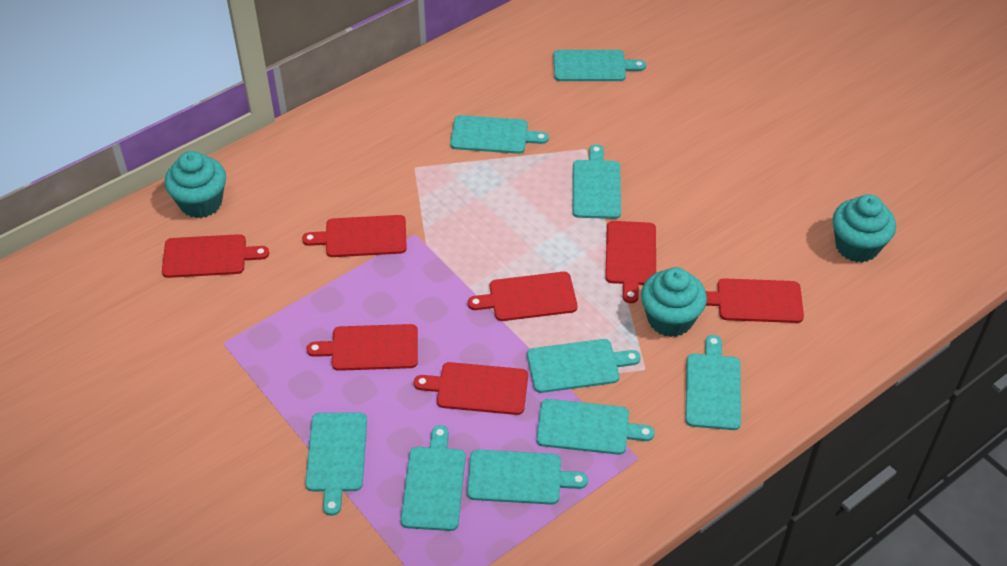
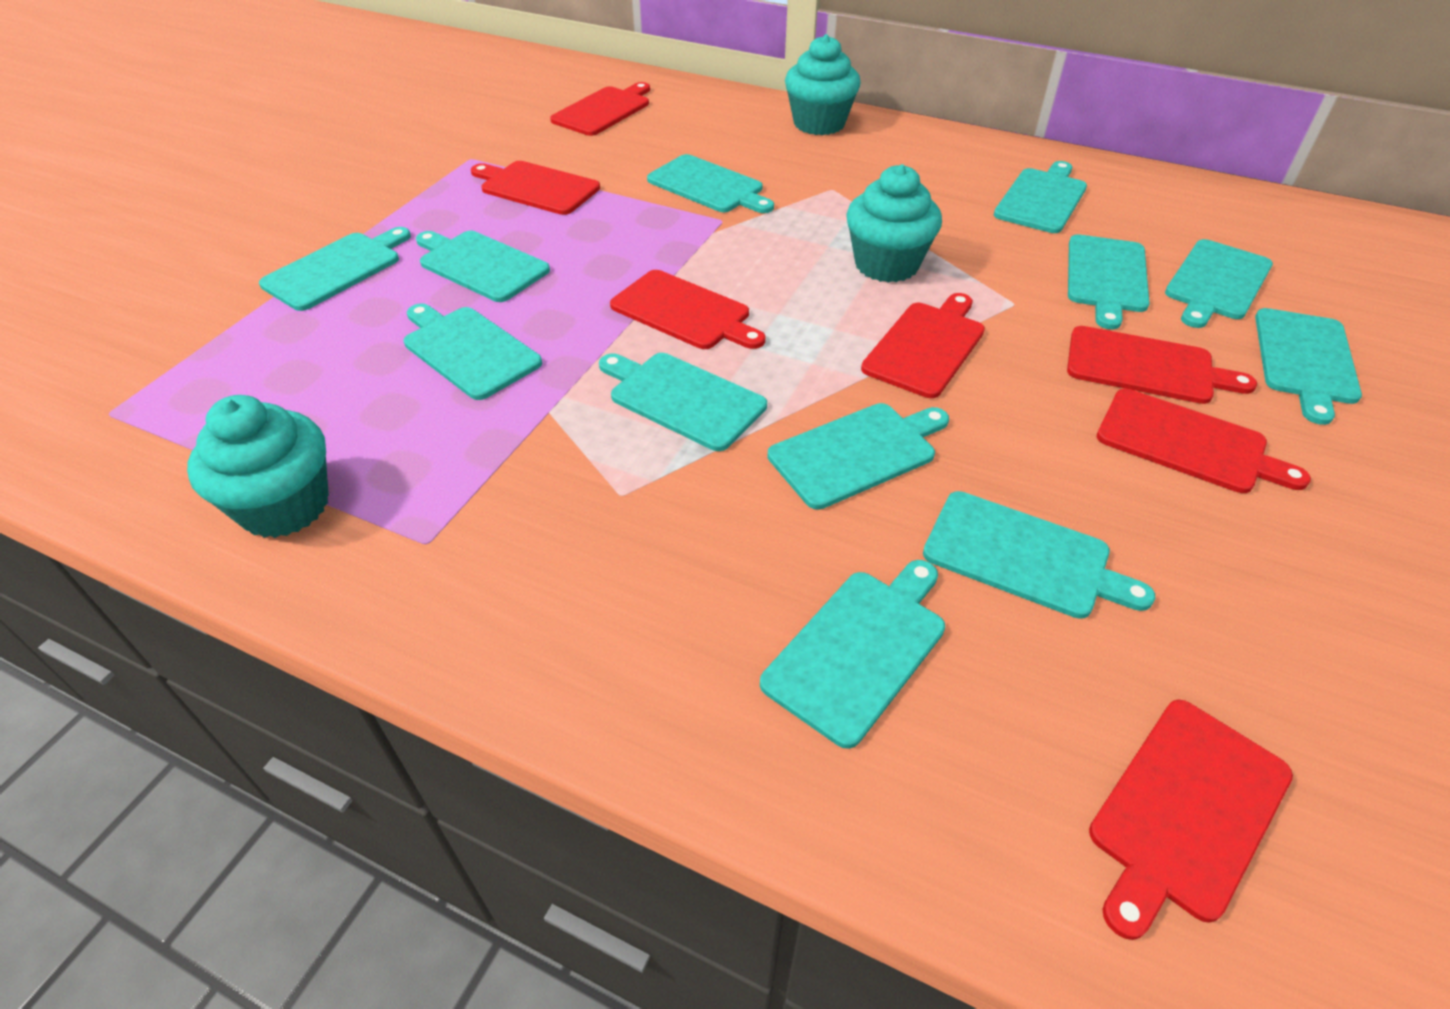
turquoise cutting board: [305,413,367,516] [401,425,466,531] [450,115,549,154] [467,450,588,505] [527,339,640,393] [536,399,655,455] [554,50,646,81] [573,144,621,219] [685,335,741,430] = 9 -> [259,227,411,311] [404,303,542,400] [416,231,550,302] [599,353,767,451] [647,154,774,213] [760,560,945,749] [767,403,949,510] [923,491,1155,619] [994,161,1087,233] [1068,234,1150,329] [1165,239,1273,328] [1255,308,1362,425] = 12

